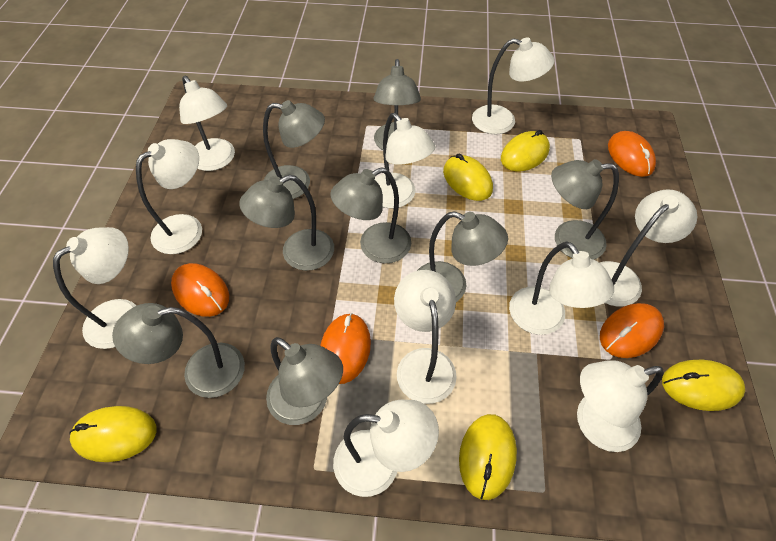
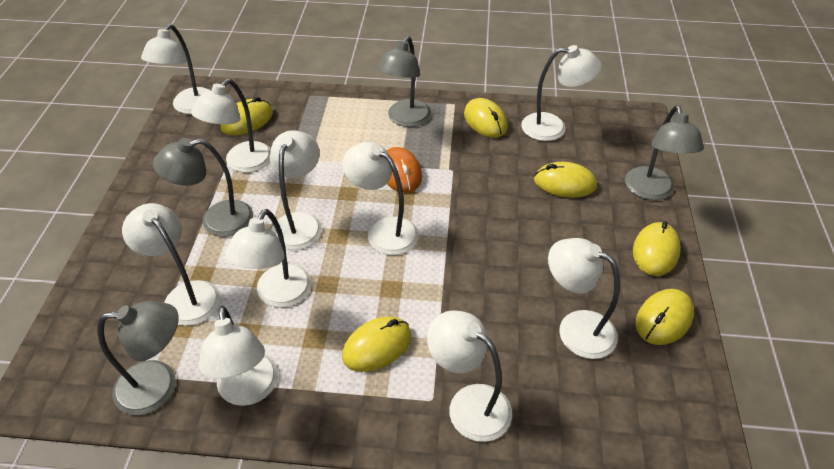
grey lamp: [112,303,245,398] [239,175,334,271] [263,100,325,199] [266,337,343,425] [330,167,411,263] [374,59,421,150] [417,211,508,302] [551,159,619,260] = 8 -> [97,301,179,415] [153,138,253,237] [376,36,431,127] [625,105,704,200] = 4
orange mouse: [171,263,229,317] [320,313,371,384] [600,303,664,358] [608,131,656,177] = 4 -> [387,147,422,193] = 1
yellow mouse: [69,406,156,462] [443,154,493,201] [459,414,517,500] [501,130,550,171] [662,359,745,411] = 5 -> [221,97,273,135] [342,316,411,372] [464,98,508,138] [534,162,597,198] [633,221,681,276] [636,289,694,345] = 6

